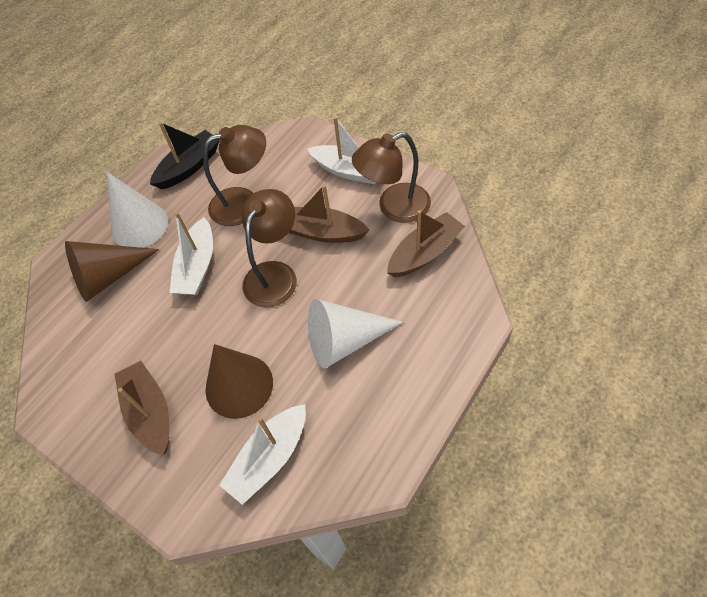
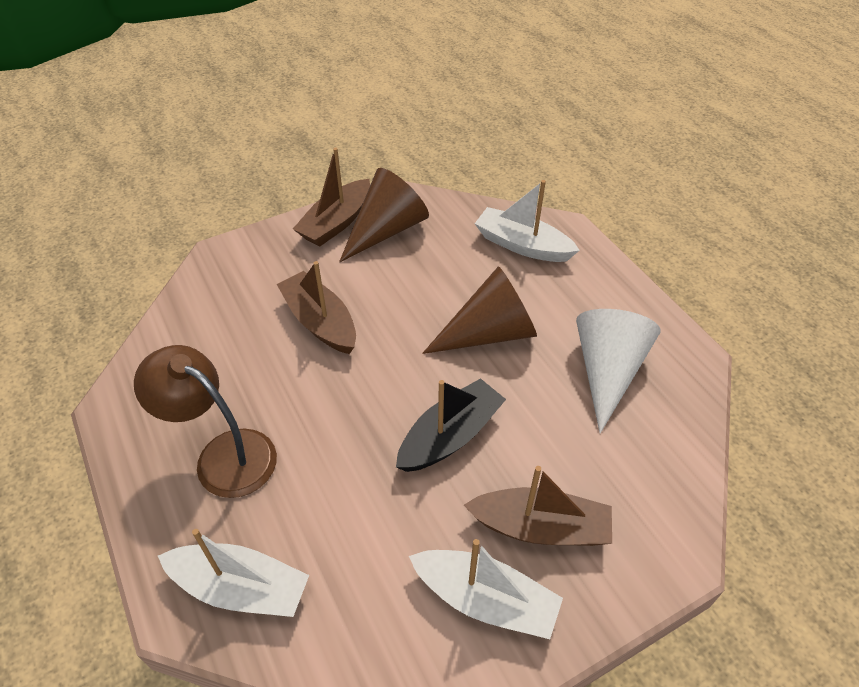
brown lamp: [203,125,266,226] [242,189,297,307] [352,132,431,223] = 3 -> [134,345,277,498] = 1
white cone: [107,172,168,248] [308,299,403,368] = 2 -> [576,309,661,433] = 1

